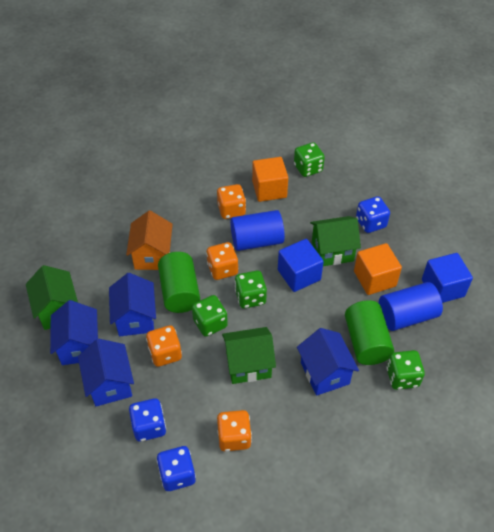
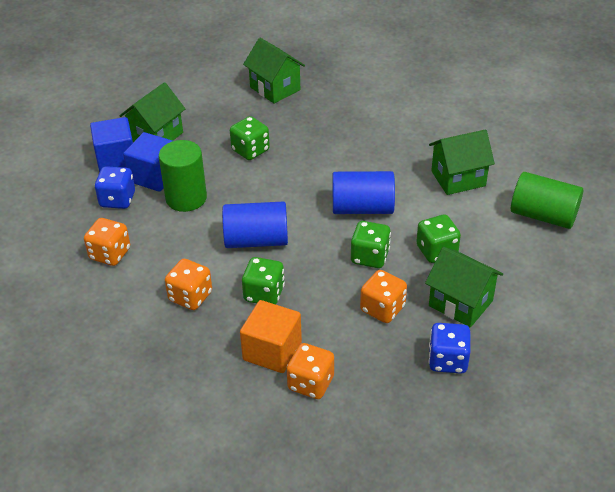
blue dice: [129,398,166,442] [157,446,196,491] [356,196,390,233] = 3 -> [95,166,135,209] [429,323,471,374] = 2
blue house: [50,300,98,365] [78,339,134,406] [109,273,156,336] [297,328,359,396] = 4 -> none = 0
green house: [26,265,78,330] [222,327,276,384] [310,216,361,266] = 3 -> [120,82,185,142] [243,38,305,104] [425,247,503,328] [429,129,495,195] = 4
orange cube: [252,157,288,202] [354,243,402,295] = 2 -> [240,300,302,373] = 1
orange house: [126,211,173,270] = 1 -> none = 0

